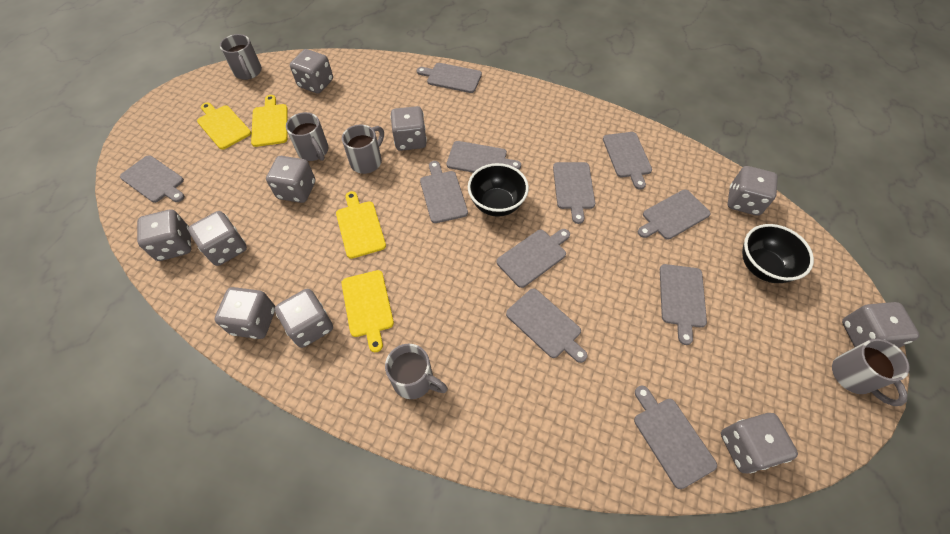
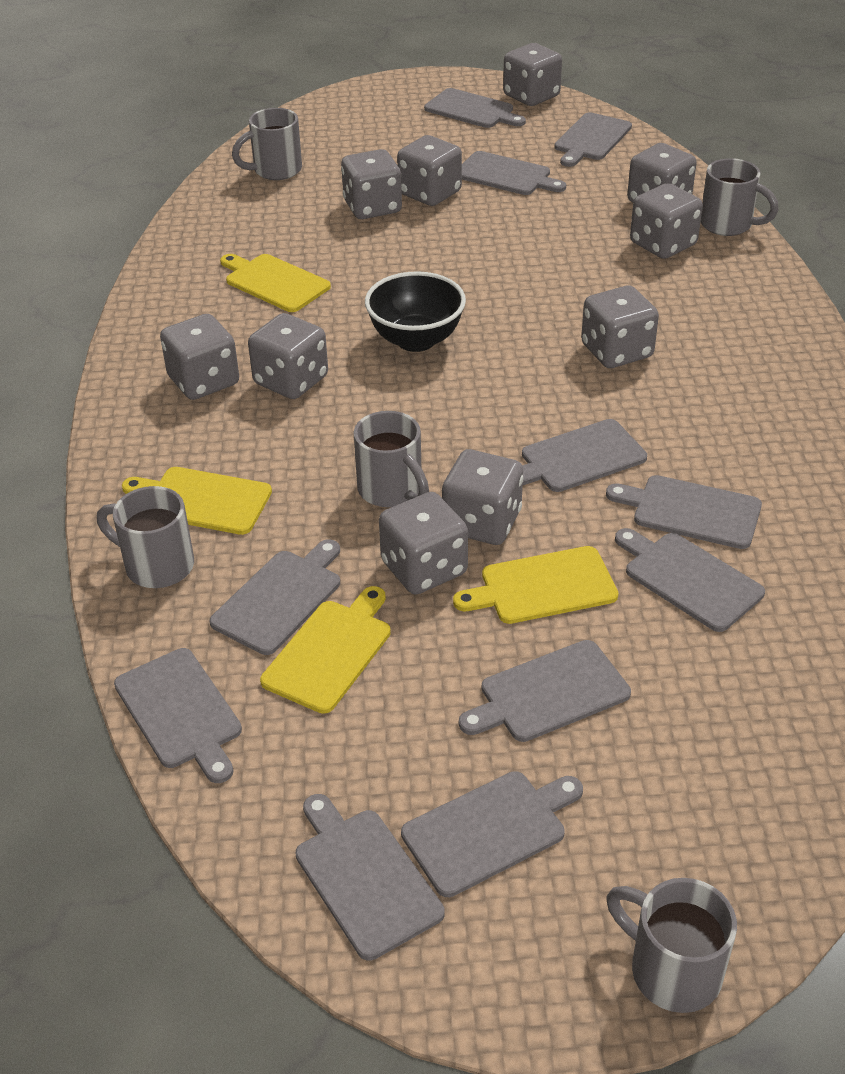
black bowl: [468,163,529,217] [742,224,814,283] = 2 -> [365,271,466,352] = 1

